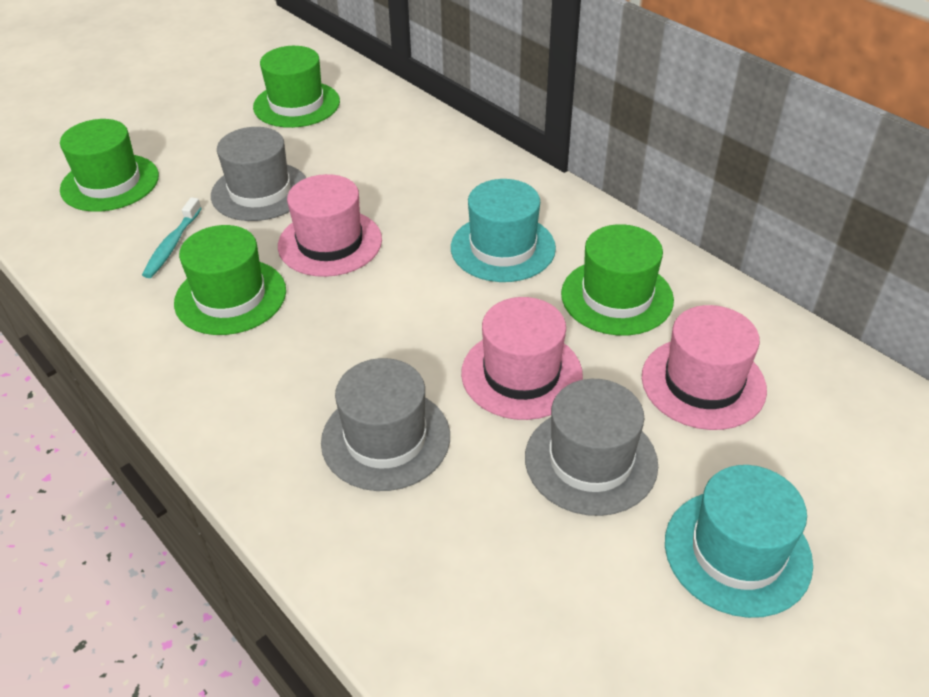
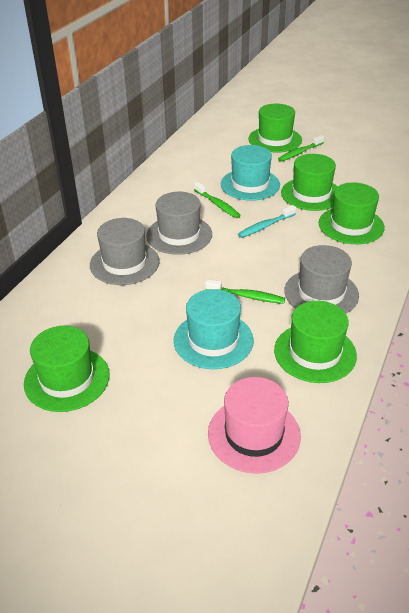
green hat: [60,119,159,212] [174,225,286,335] [253,46,340,128] [561,224,674,336] = 4 -> [24,325,110,412] [248,104,302,153] [274,301,357,383] [281,154,338,211] [318,183,385,244] = 5
green toothbrush: none = 0 -> [194,182,241,218] [205,279,285,304] [278,135,324,162] = 3
pink hat: [278,174,382,277] [461,297,583,420] [642,305,767,430] = 3 -> [208,377,301,474] = 1

